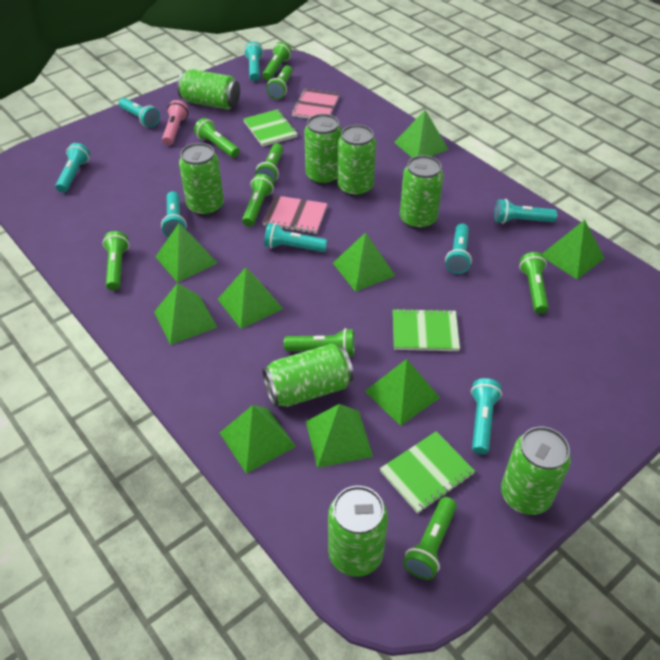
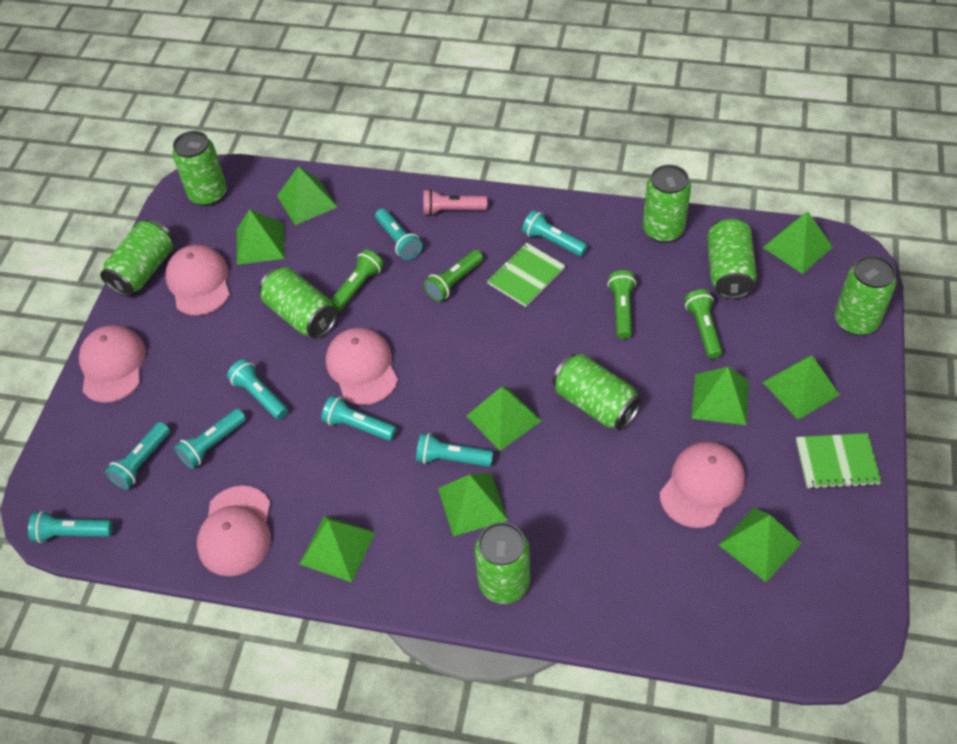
green flashlight: [102,231,129,290] [194,118,240,158] [242,174,274,226] [255,143,283,182] [262,42,292,81] [266,65,293,99] [284,328,355,356] [403,497,457,580] [519,252,549,314] = 9 -> [331,249,384,311] [424,250,483,302] [607,270,636,339] [684,289,722,359] = 4
green notebook: [243,109,298,147] [380,431,475,514] [393,308,460,351] = 3 -> [487,243,566,307] [796,433,881,489] = 2
pink cap: none = 0 -> [79,325,146,403] [165,245,230,315] [197,486,271,576] [326,328,398,405] [660,442,745,528] = 5
pink notebook: [262,195,328,234] [291,88,340,119] = 2 -> none = 0

